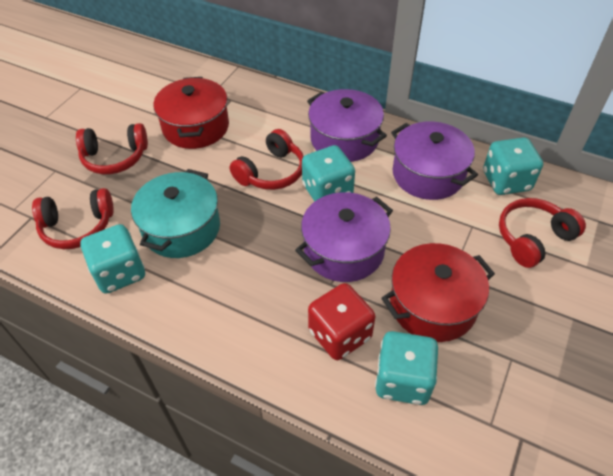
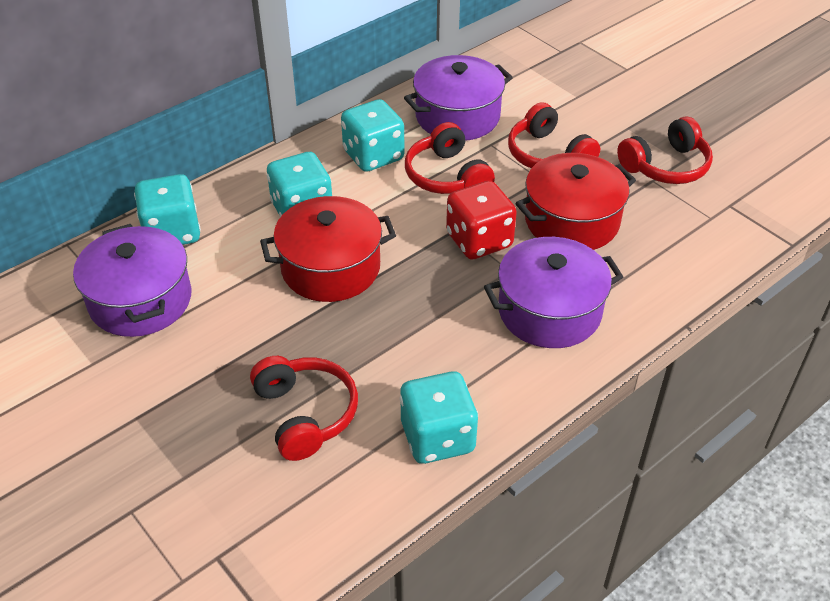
turquoise pot: [131,169,220,258] = 1 -> none = 0

